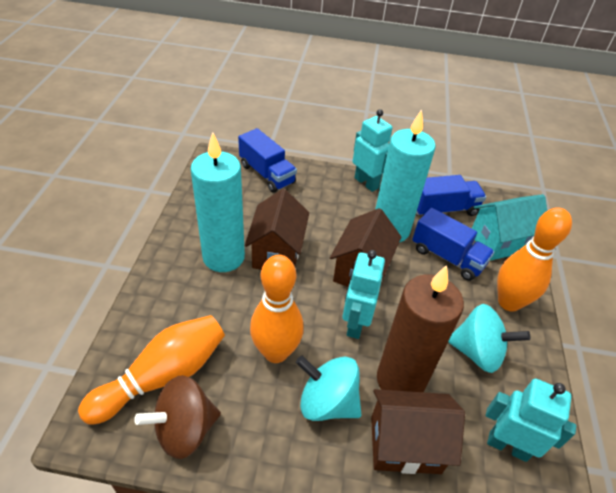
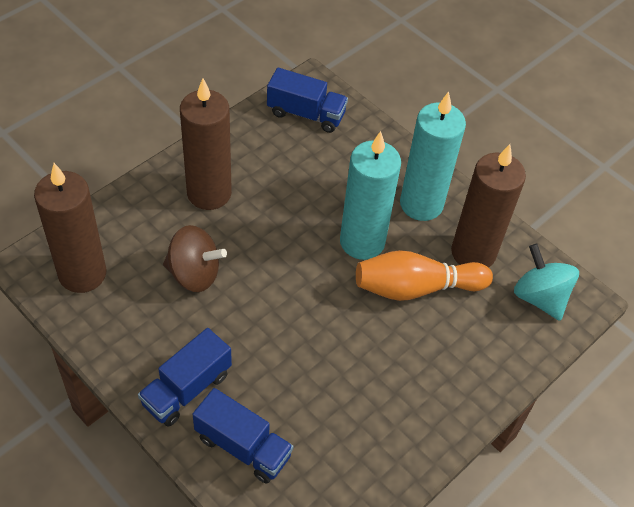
brown candle: [377,265,464,392] = 1 -> [34,163,106,293] [180,79,232,210] [451,144,526,268] = 3
brown house: [245,189,309,270] [330,208,401,287] [371,389,465,474] = 3 -> none = 0
orange bowling pin: [78,315,225,425] [250,255,304,363] [497,207,572,312] = 3 -> [356,250,493,301] = 1
turquoise house: [472,194,547,261] = 1 -> none = 0
turquoise robot: [342,250,385,339] [353,109,393,192] [486,379,576,462] = 3 -> none = 0
turquoise spinning top: [296,356,361,421] [448,304,530,373] = 2 -> [514,244,579,321] = 1

